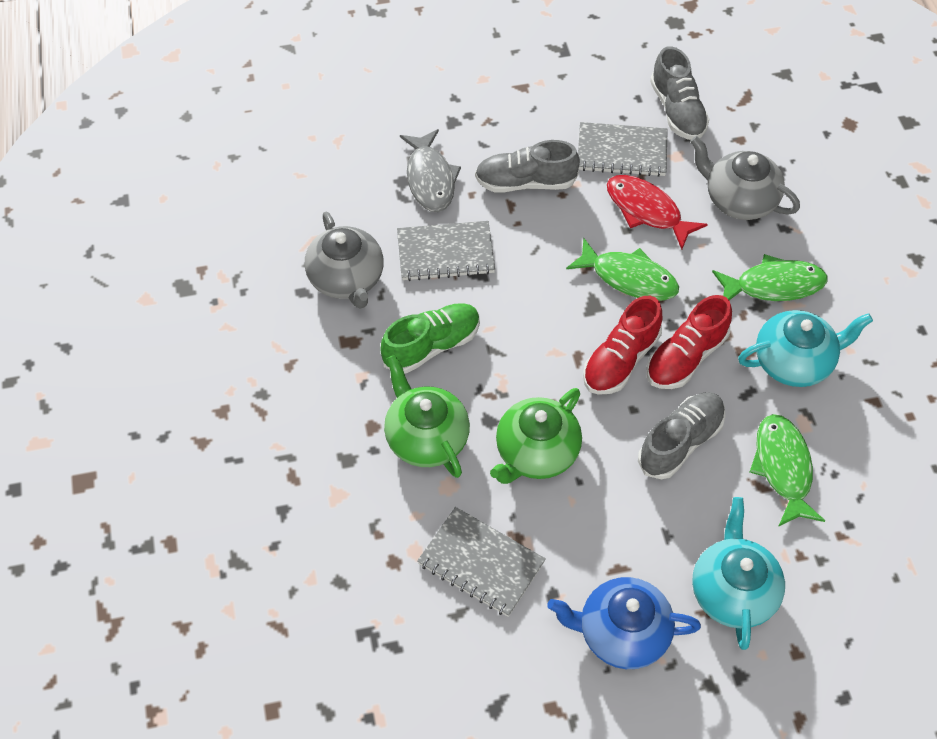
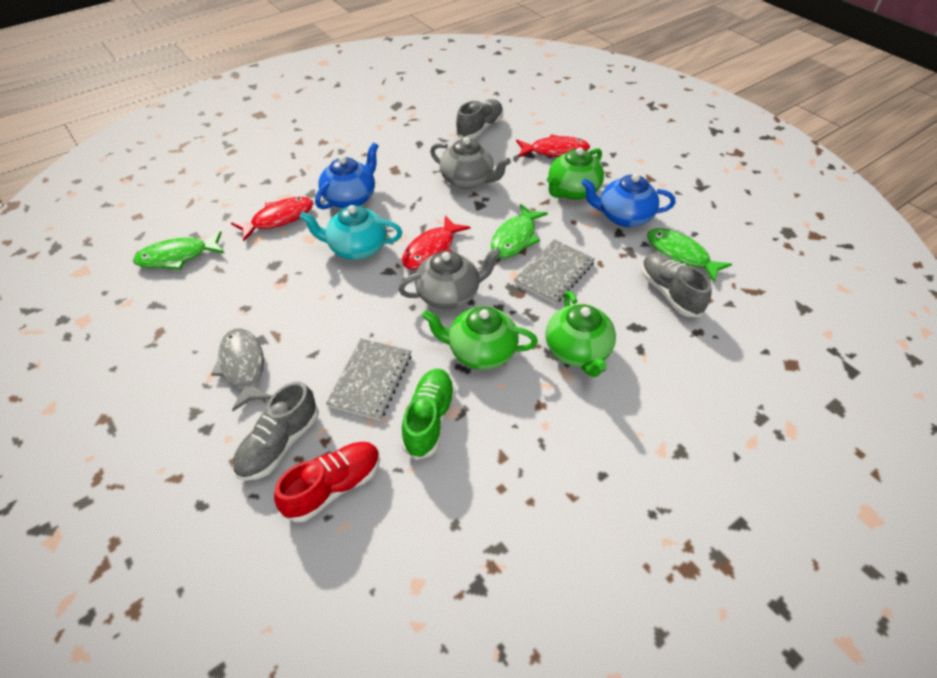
blue teapot: [547,577,701,669] = 1 -> [315,142,378,209] [581,174,676,227] = 2
green teapot: [384,355,470,478] [490,388,582,484] = 2 -> [422,307,538,370] [545,291,616,377] [547,147,604,200] = 3
grey notebook: [397,221,495,281] [417,507,546,617] [578,122,668,177] = 3 -> [326,338,411,420] [514,239,595,304] = 2
red fish: [607,175,708,249] = 1 -> [231,197,314,241] [402,215,470,270] [516,134,590,157] = 3
red shoe: [583,296,662,395] [647,295,732,389] = 2 -> [274,442,380,523] = 1
turquoise teapot: [692,497,785,650] [738,310,873,387] = 2 -> [299,205,402,260] = 1

